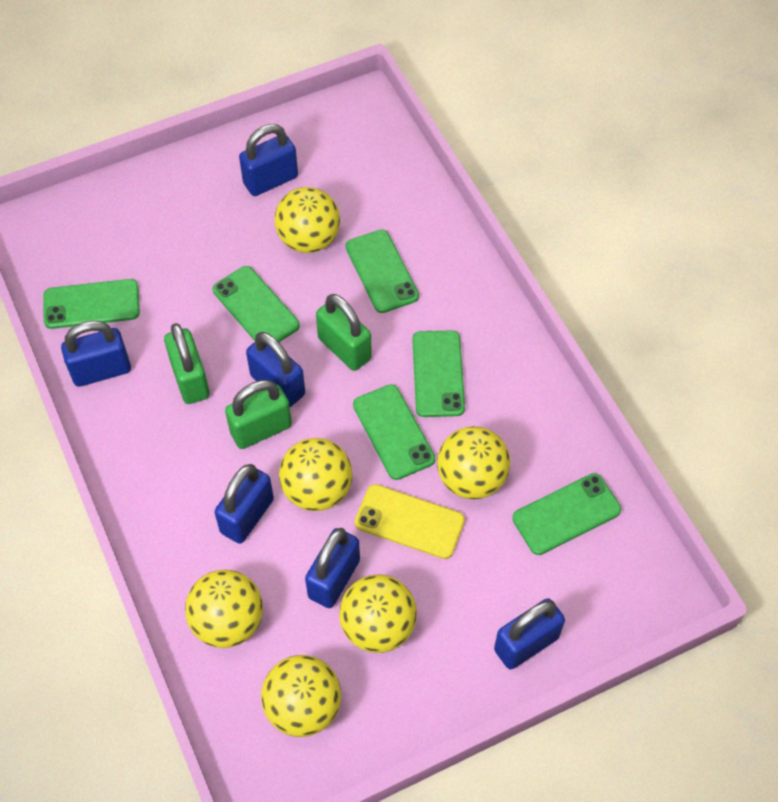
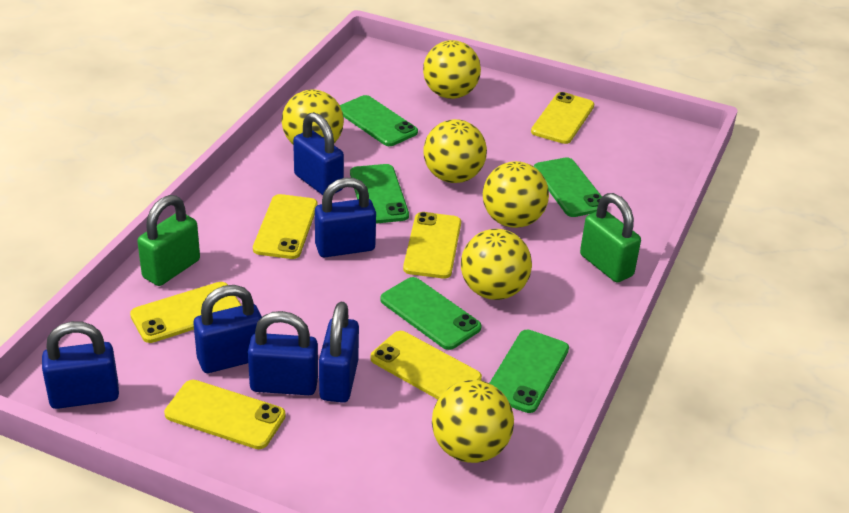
green padlock: [164,323,210,404] [225,380,292,449] [316,294,372,371] = 3 -> [137,195,200,286] [580,193,641,283] = 2
green phone: [43,279,140,329] [213,266,300,342] [346,229,419,313] [353,384,435,480] [412,330,465,417] [512,473,621,555] = 6 -> [340,95,418,146] [350,164,409,224] [380,277,482,350] [490,330,569,413] [534,157,602,217] = 5
yellow phone: [355,484,465,559] = 1 -> [130,282,242,343] [164,380,286,449] [253,194,318,259] [370,331,482,399] [403,212,461,278] [531,92,594,144] = 6

